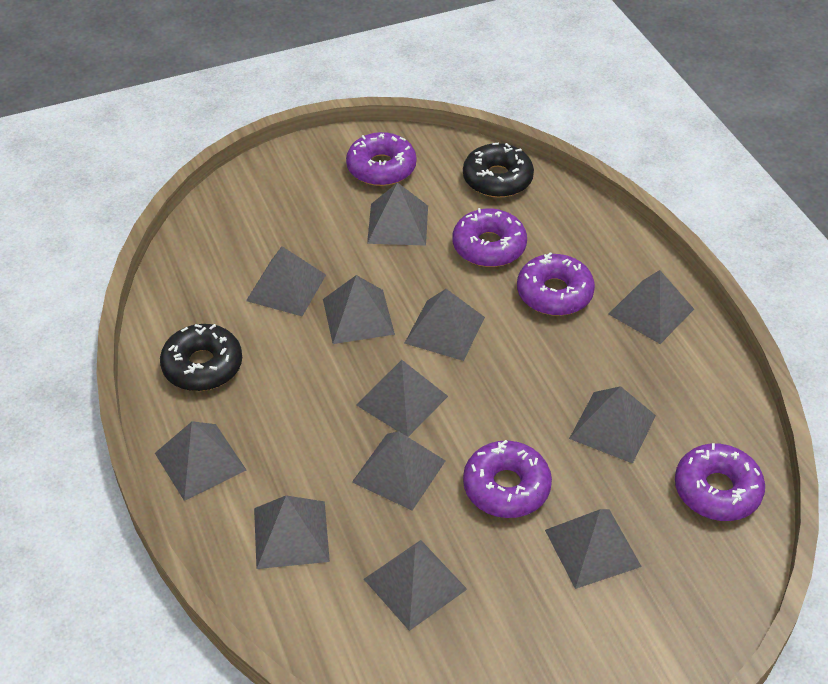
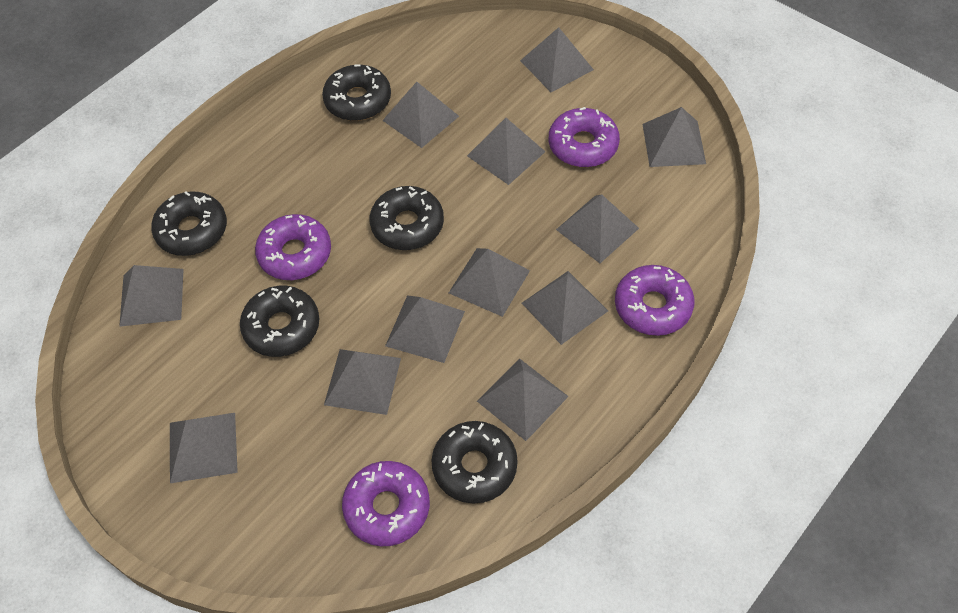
black donut: [160,324,242,391] [463,143,534,198] = 2 -> [151,191,227,256] [240,286,319,357] [322,64,391,121] [370,186,444,250] [432,421,518,504] = 5
purple donut: [346,132,417,186] [453,208,527,267] [463,440,552,518] [517,252,595,316] [675,443,765,521] = 5 -> [255,214,331,280] [342,461,430,546] [549,107,620,167] [615,265,694,336] = 4

